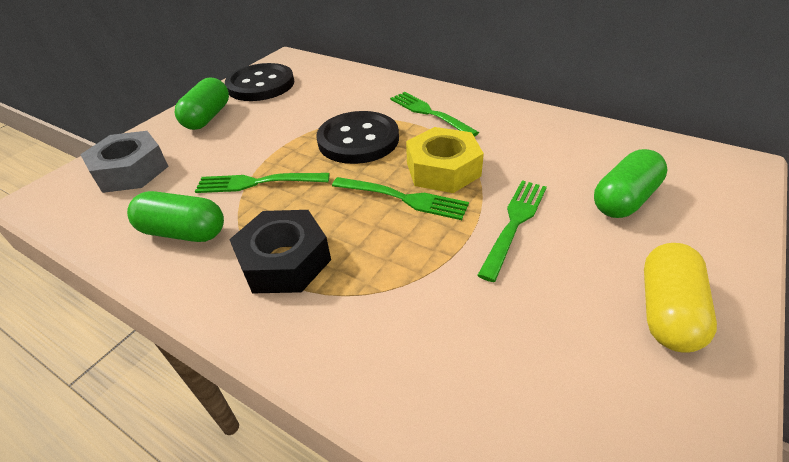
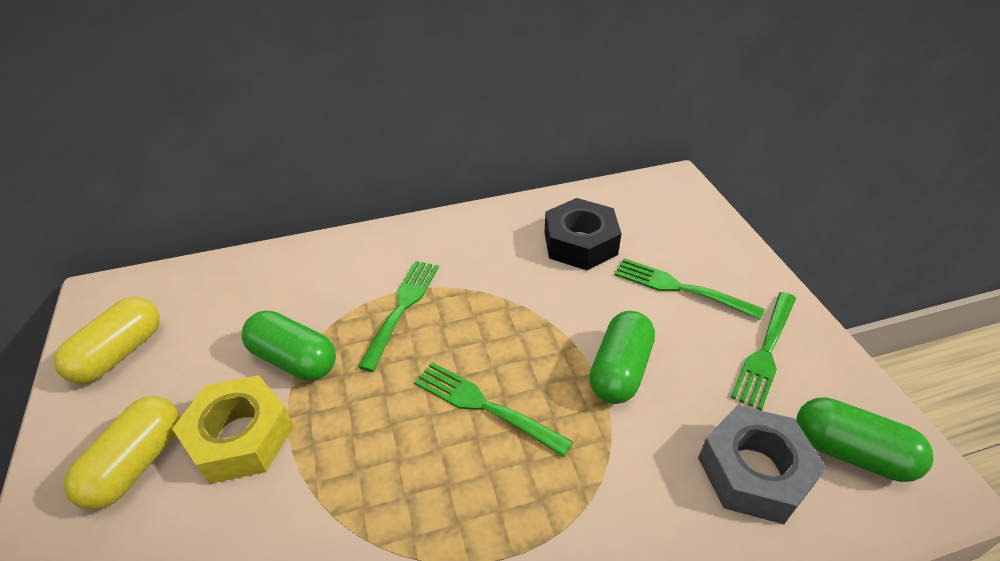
black button: [225,63,294,101] [316,111,399,164] = 2 -> none = 0
yellow capsule: [644,243,717,353] = 1 -> [54,297,160,384] [63,396,180,510] = 2

